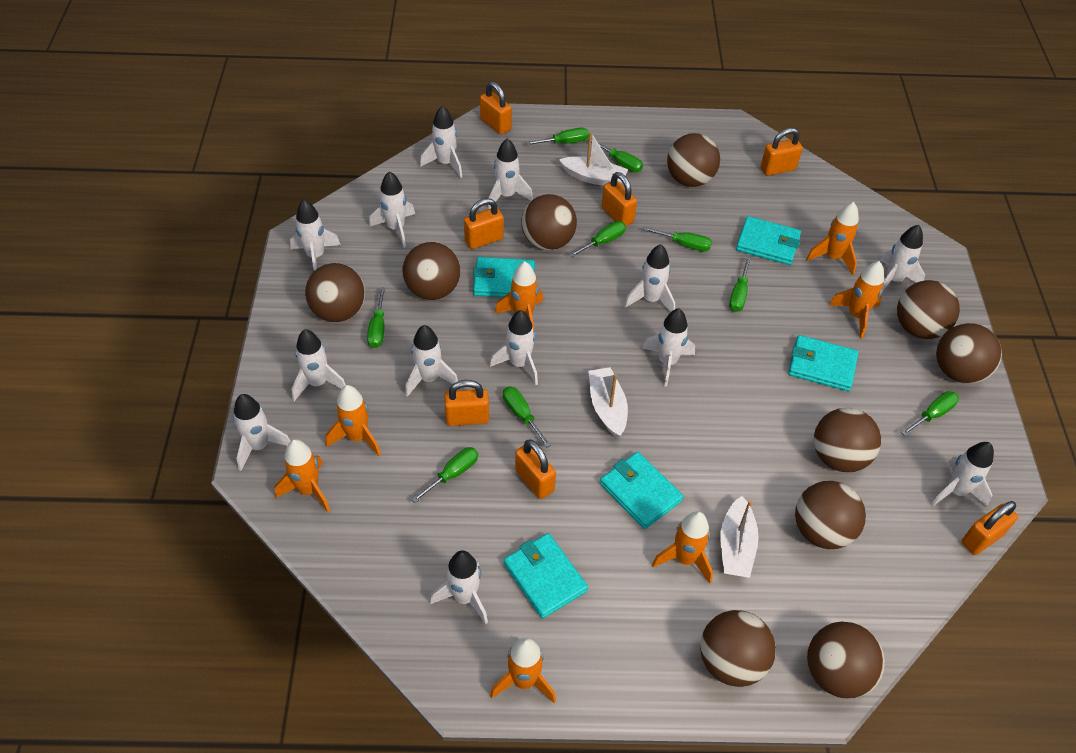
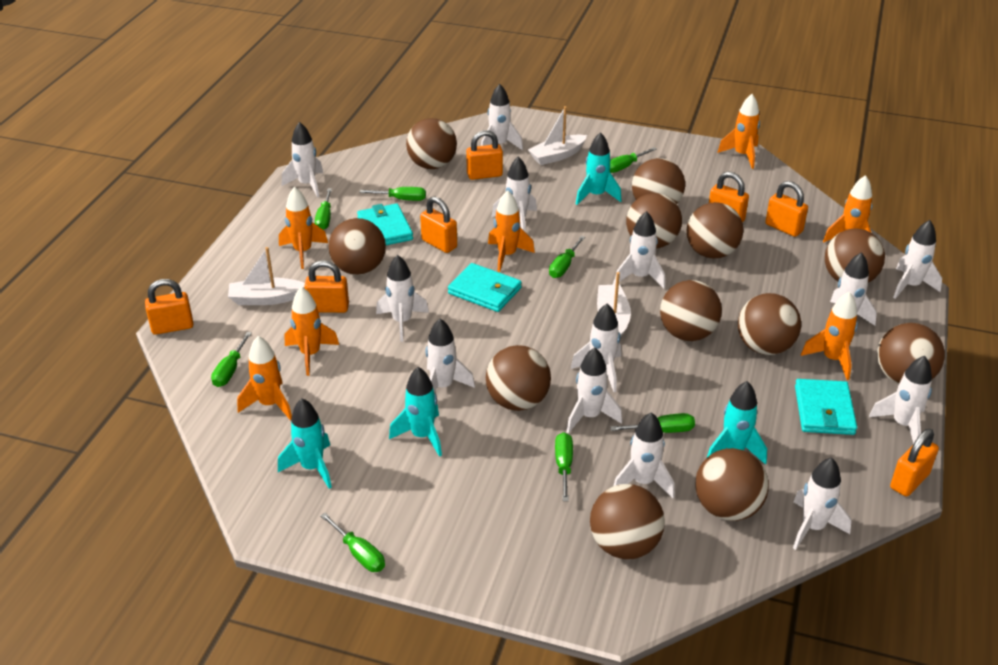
brown ball: [305,263,365,322] [402,242,461,300] [521,194,577,250] [667,133,720,187] [700,610,776,687] [795,481,866,549] [807,622,885,699] [814,408,881,472] [897,280,960,339] [936,323,1002,384] = 10 -> [329,218,386,275] [406,118,457,169] [486,345,551,411] [590,484,665,559] [626,193,682,249] [632,158,685,204] [660,280,722,341] [686,202,744,259] [696,448,769,521] [738,293,801,355] [825,229,885,283] [877,323,945,384] = 12
green screwdriver: [367,288,385,348] [411,447,478,503] [503,386,551,448] [526,128,589,145] [569,221,626,258] [588,139,643,172] [643,227,712,251] [729,257,751,312] [901,391,959,436] = 9 -> [211,332,252,387] [315,188,332,230] [320,513,385,572] [359,187,426,201] [549,236,585,278] [555,433,573,501] [610,147,657,173] [610,413,695,433] = 8
turquoise rocket: none = 0 -> [278,398,332,489] [389,367,442,457] [576,132,622,205] [707,381,767,465] = 4
turquoise wallet: [473,257,535,297] [504,533,588,618] [600,452,683,529] [736,216,801,265] [788,335,858,391] = 5 -> [357,203,413,245] [448,263,522,312] [795,379,857,435] = 3

